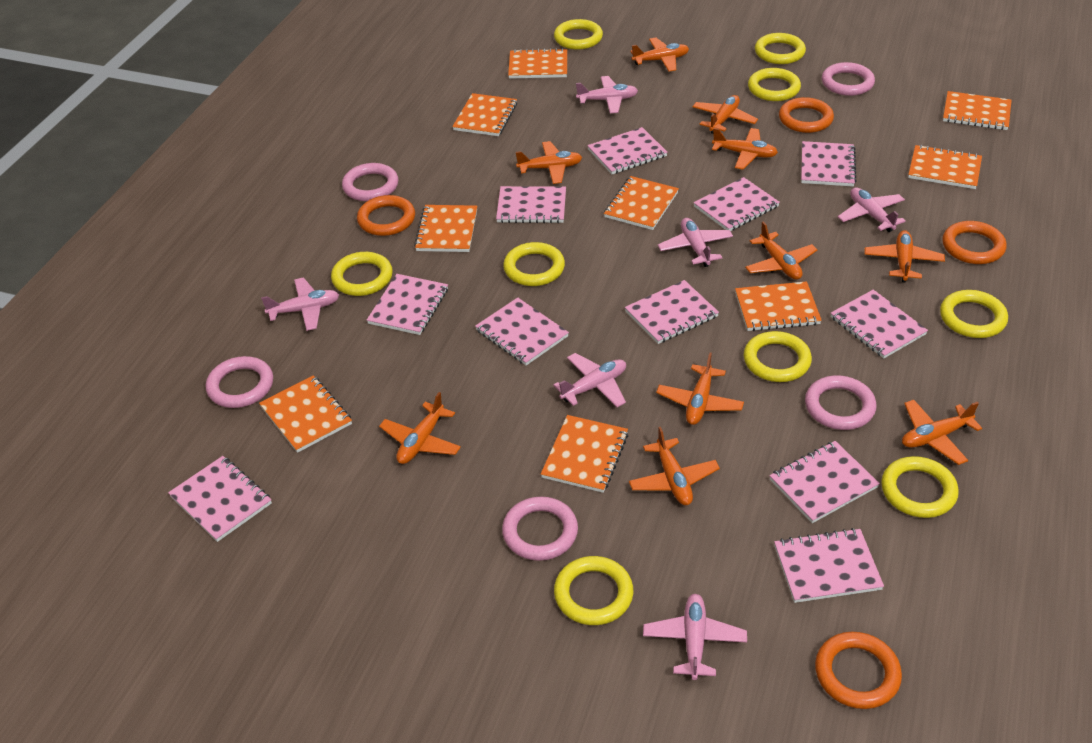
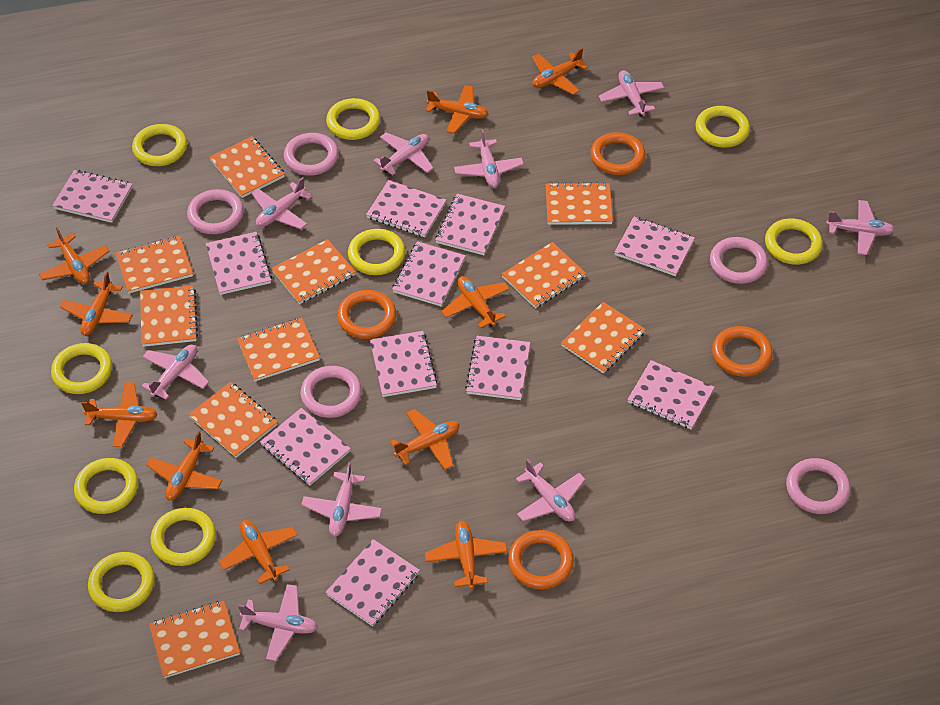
orange notebook: [259,375,352,453] [414,205,477,252] [452,93,517,136] [508,48,567,79] [541,415,628,493] [604,176,679,230] [735,281,822,331] [908,145,982,189] [943,91,1012,130] = 9 -> [116,236,193,293] [140,285,198,347] [149,601,240,678] [188,382,278,458] [209,136,285,198] [237,318,320,381] [271,239,356,304] [502,242,586,308] [546,182,613,225] [561,302,646,373] = 10
pink plane: [261,277,339,331] [553,353,626,407] [576,76,638,113] [643,594,747,680] [658,218,733,267] [838,187,906,232] = 6 -> [141,345,209,400] [238,584,318,661] [252,177,313,229] [301,462,382,536] [374,132,434,176] [454,129,524,188] [516,459,586,522] [599,70,664,117] [826,200,895,255] = 9

